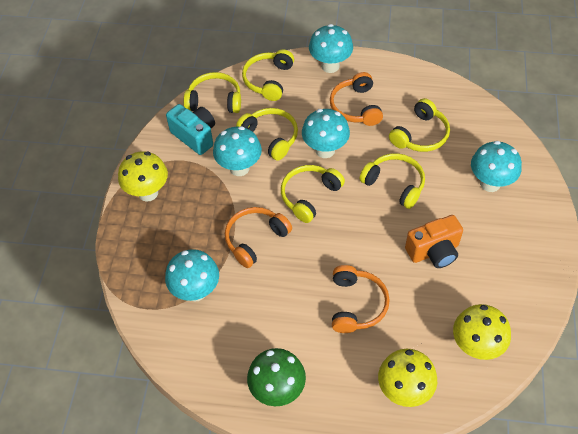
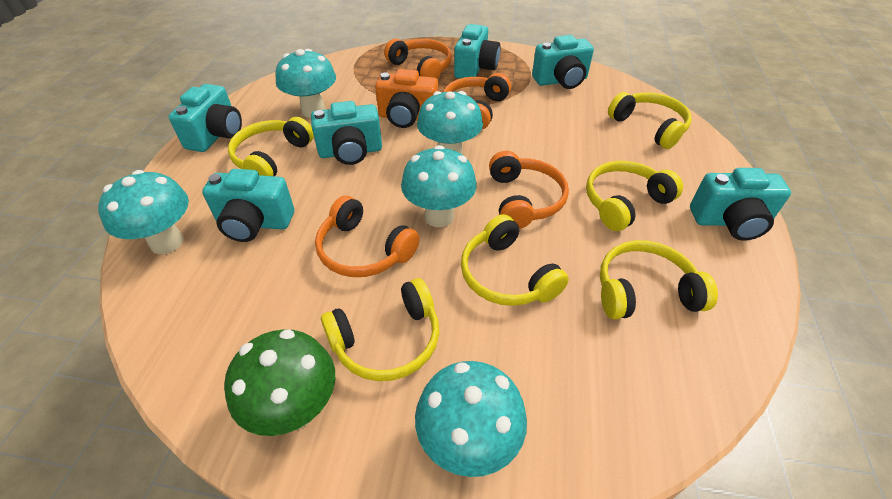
orange headphones: [225,207,292,268] [330,72,383,126] [332,265,390,333] = 3 -> [315,196,420,277] [384,38,452,79] [443,73,511,129] [489,151,569,229] = 4
turquoise camera: [166,104,215,155] = 1 -> [168,84,242,152] [202,169,294,242] [311,101,382,165] [454,24,500,79] [532,35,594,89] [690,168,791,241] = 6
yellow mushroom: [118,151,168,202] [378,349,437,407] [453,304,511,360] = 3 -> none = 0

